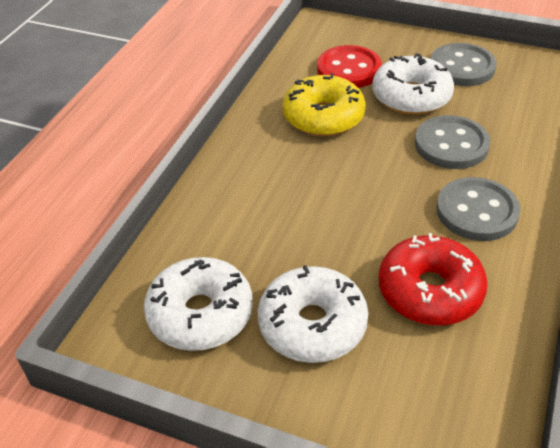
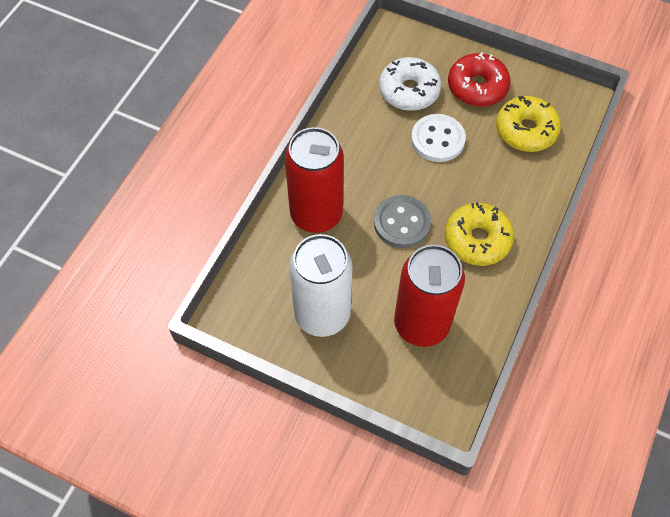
grey button: [415,115,490,169] [431,43,497,86] [436,177,520,241] = 3 -> [374,195,431,248] = 1
red button: [317,45,382,88] = 1 -> none = 0
red can: none = 0 -> [285,127,344,233] [394,245,465,347] = 2
white button: none = 0 -> [411,114,466,162] = 1
white can: none = 0 -> [289,234,353,337] = 1
white donut: [144,257,253,351] [258,265,368,363] [372,53,454,115] = 3 -> [379,57,441,111] = 1
yellow donut: [283,73,366,136] = 1 -> [445,202,514,266] [496,96,561,152] = 2

